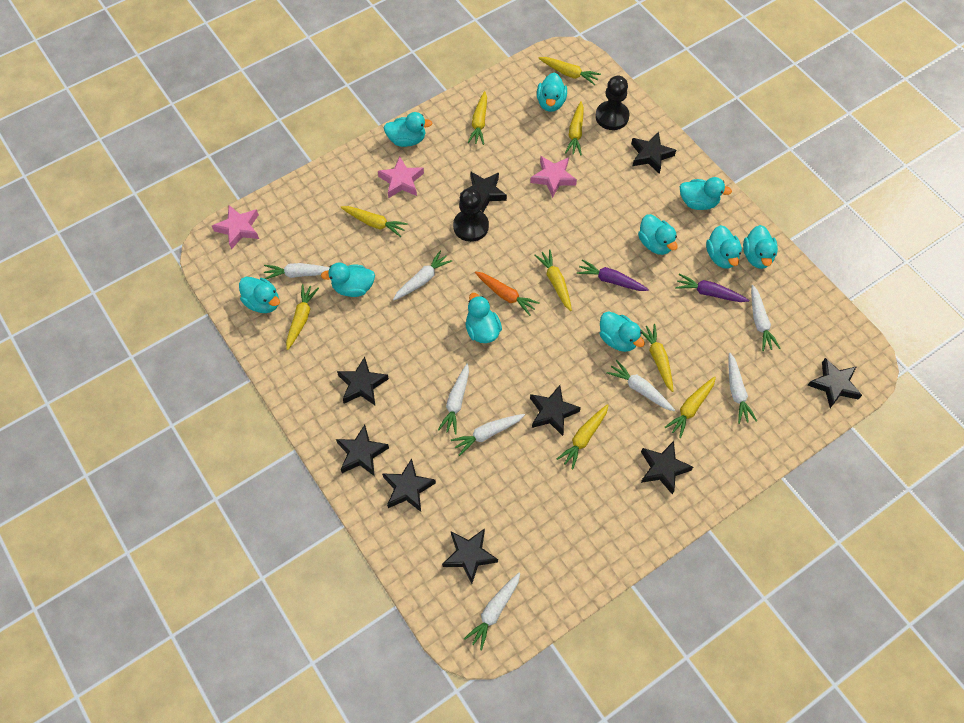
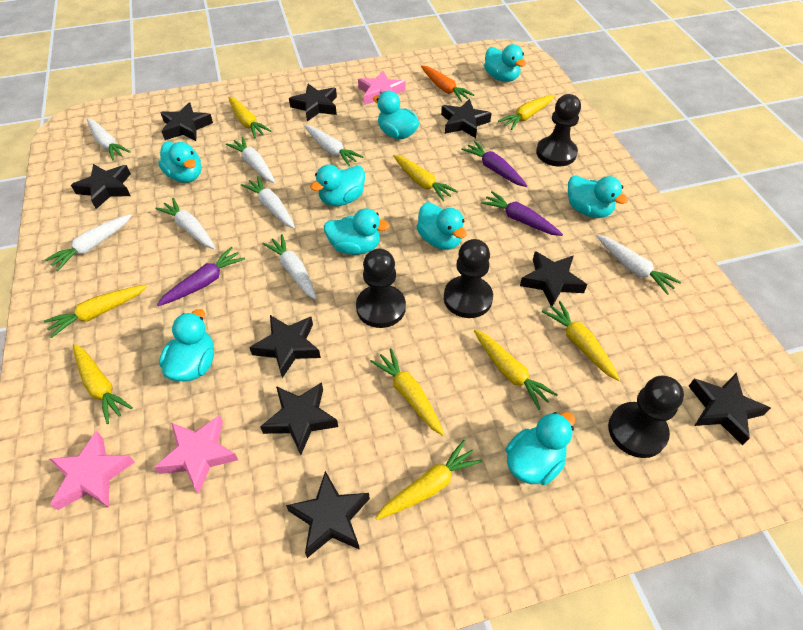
black pawn: [453,188,489,242] [595,76,629,130] = 2 -> [356,249,406,328] [444,239,493,318] [536,94,581,166] [608,375,684,458] = 4
purple carrot: [577,259,649,291] [675,274,749,302] = 2 -> [157,247,245,306] [461,141,527,187] [481,191,563,236] = 3
turquoise duck: [239,277,280,313] [321,262,375,297] [384,112,432,147] [465,293,502,343] [537,73,567,112] [599,311,645,352] [638,214,678,255] [680,177,732,210] [706,225,742,269] [743,225,778,269] = 10 -> [158,142,201,183] [159,309,214,382] [310,164,365,206] [324,209,390,255] [373,91,419,139] [416,202,466,250] [484,44,526,82] [506,412,575,485] [568,175,628,218] = 9

